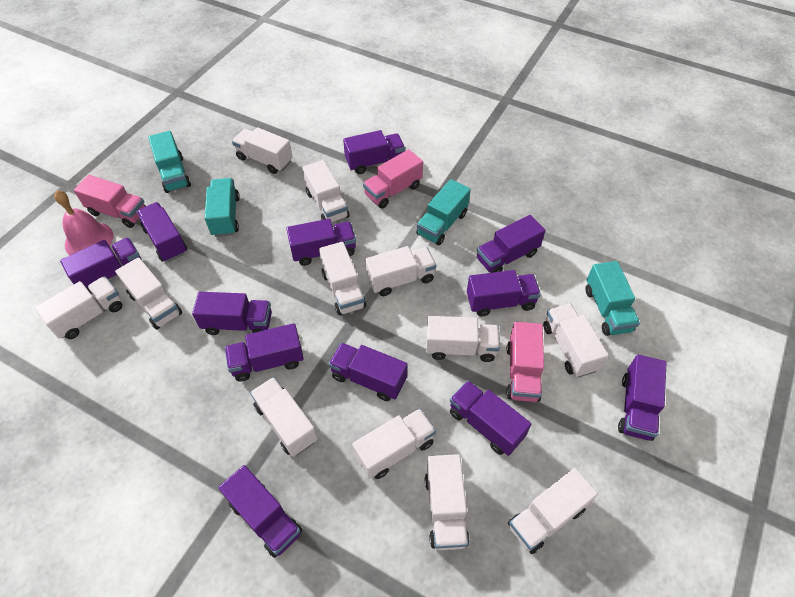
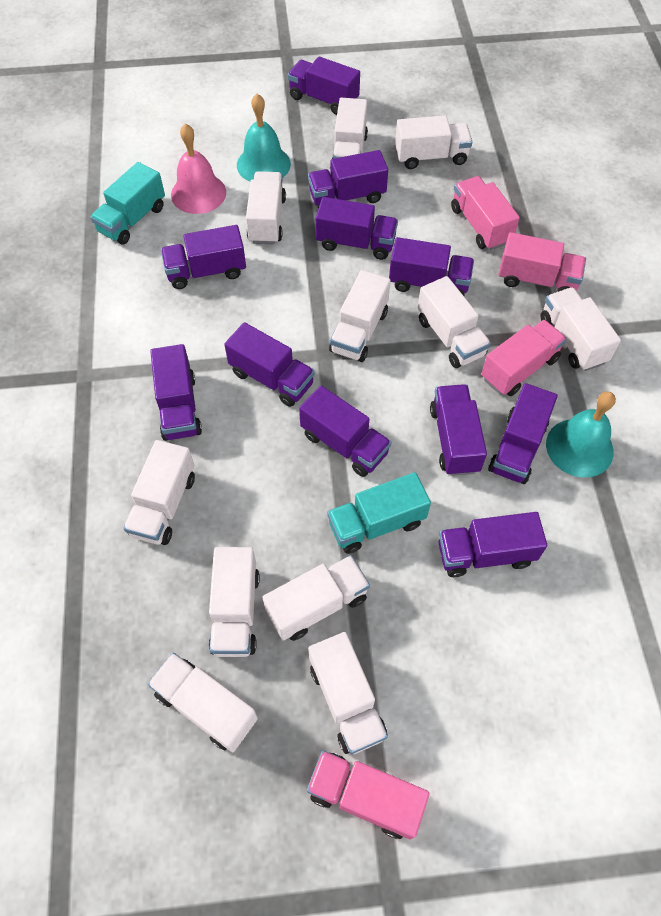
pink truck: [74,175,146,228] [363,149,423,208] [506,322,544,402] = 3 -> [307,750,430,840] [451,176,520,250] [481,320,567,396] [499,232,586,292] = 4
purple truck: [60,237,142,294] [136,202,187,262] [192,292,272,335] [218,465,302,558] [225,323,304,382] [286,219,356,266] [329,343,407,401] [343,130,405,174] [450,381,531,456] [467,270,541,317] [477,215,545,273] [618,355,667,441] = 12 -> [150,344,202,441] [161,225,246,289] [224,322,315,407] [288,56,360,115] [299,386,391,477] [308,150,388,209] [316,197,398,260] [389,237,474,296] [430,384,487,476] [439,512,547,577] [488,383,558,484] = 11
turquoise bell: none = 0 -> [237,94,291,182] [546,392,616,478] = 2
turquoise truck: [148,131,191,193] [205,178,240,237] [416,179,471,245] [586,261,640,336] = 4 -> [90,162,165,245] [327,472,431,554] = 2
white truck: [35,276,123,339] [115,257,182,330] [232,127,293,174] [250,377,317,457] [302,160,349,222] [319,242,366,315] [352,408,436,479] [365,246,436,296] [425,454,469,550] [426,316,500,362] [508,468,598,554] [543,303,609,377] = 12 -> [123,440,195,545] [148,653,258,752] [209,547,260,657] [246,171,286,244] [262,555,370,641] [308,632,388,754] [329,270,391,362] [330,98,368,169] [395,116,472,169] [418,276,491,368] [540,287,621,371] = 11

